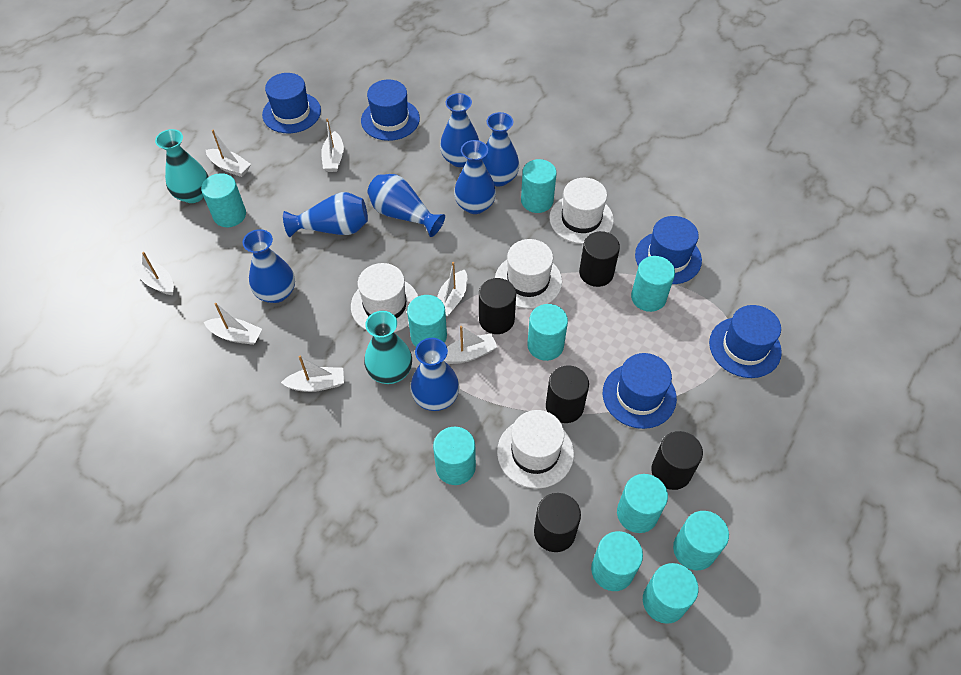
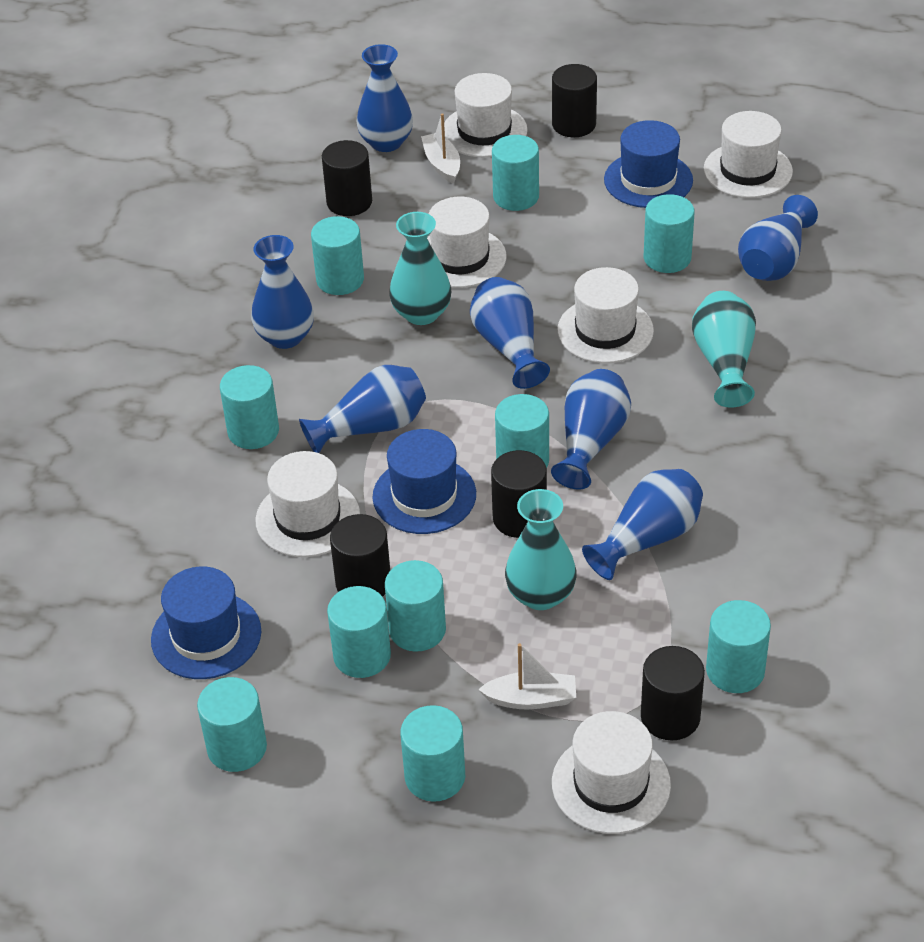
blue hat: [262,73,321,133] [361,79,420,141] [603,353,677,429] [635,216,702,284] [709,305,782,378] = 5 -> [151,566,261,679] [373,429,476,534] [604,120,693,208] = 3
turquoise vase: [155,129,209,203] [364,311,412,384] = 2 -> [389,212,451,325] [505,489,577,610] [692,291,756,408] = 3
white boat: [132,252,174,295] [204,303,262,345] [206,130,251,177] [281,356,344,392] [321,118,344,172] [437,262,467,317] [444,326,497,364] = 7 -> [421,113,460,184] [478,643,576,710] = 2
white hat: [351,263,418,332] [495,239,562,309] [497,410,574,489] [549,178,614,244] = 4 -> [255,451,360,557] [427,197,507,288] [444,73,528,157] [552,711,671,834] [557,267,654,363] [704,111,793,198] = 6

